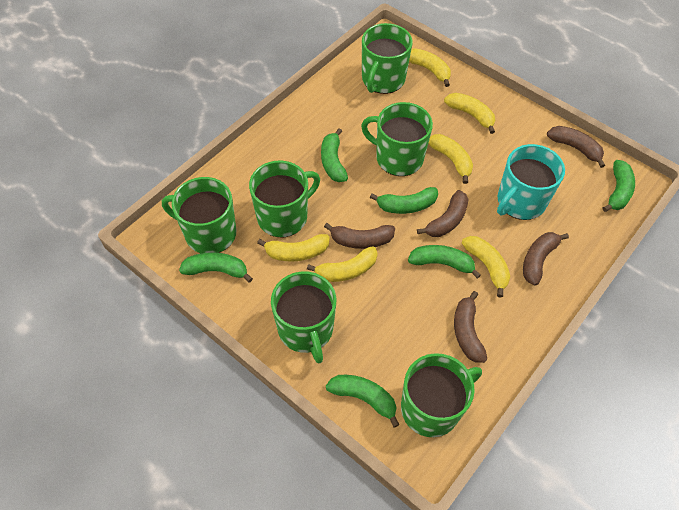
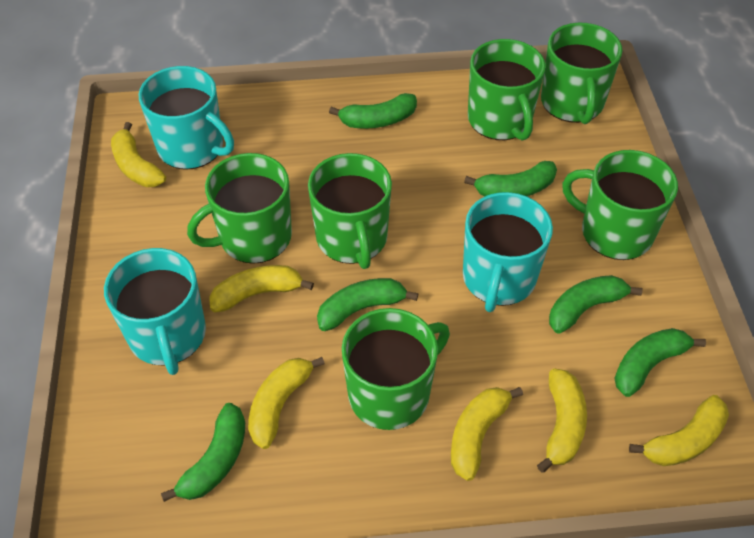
brown banana: [324,223,395,249] [417,190,468,237] [454,291,487,363] [523,232,569,286] [547,126,605,168] = 5 -> none = 0
turquoise mug: [497,144,565,220] = 1 -> [104,248,206,375] [138,66,234,170] [463,192,553,312] = 3

